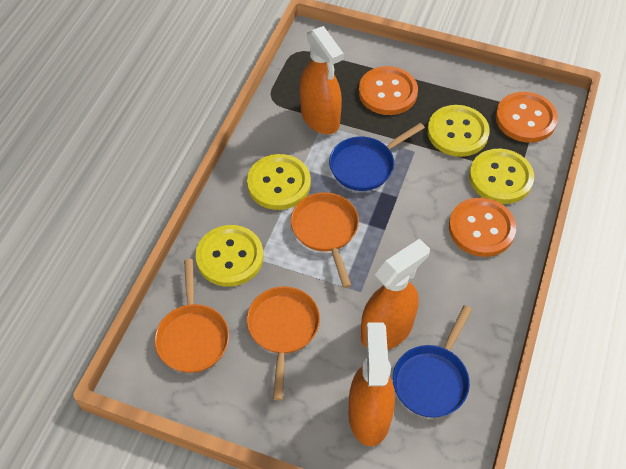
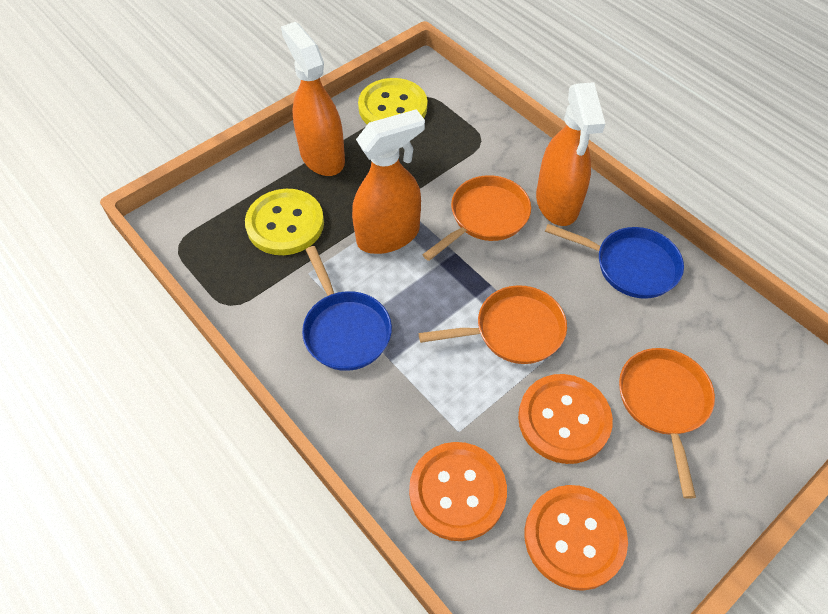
yellow button: [196,225,263,287] [247,154,311,210] [427,105,490,157] [469,149,534,204] = 4 -> [245,189,324,255] [358,78,427,124] = 2

